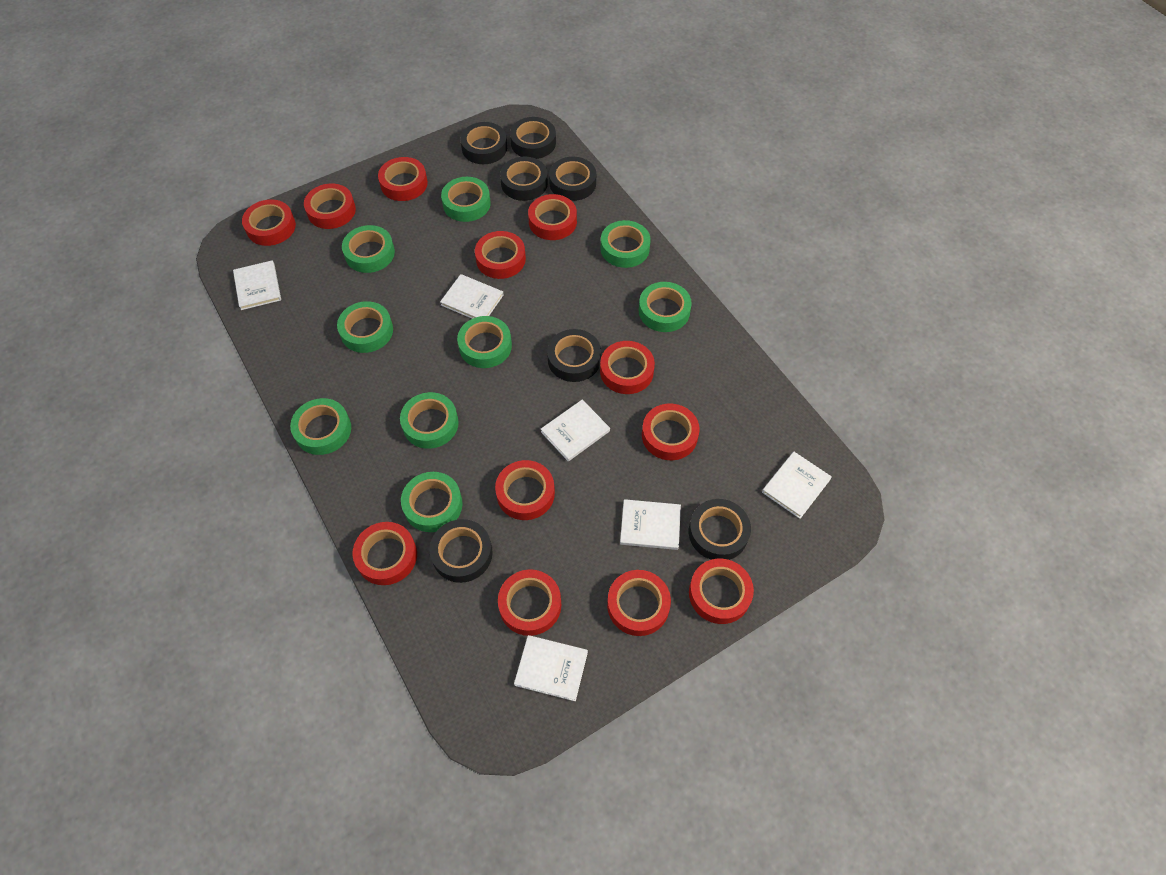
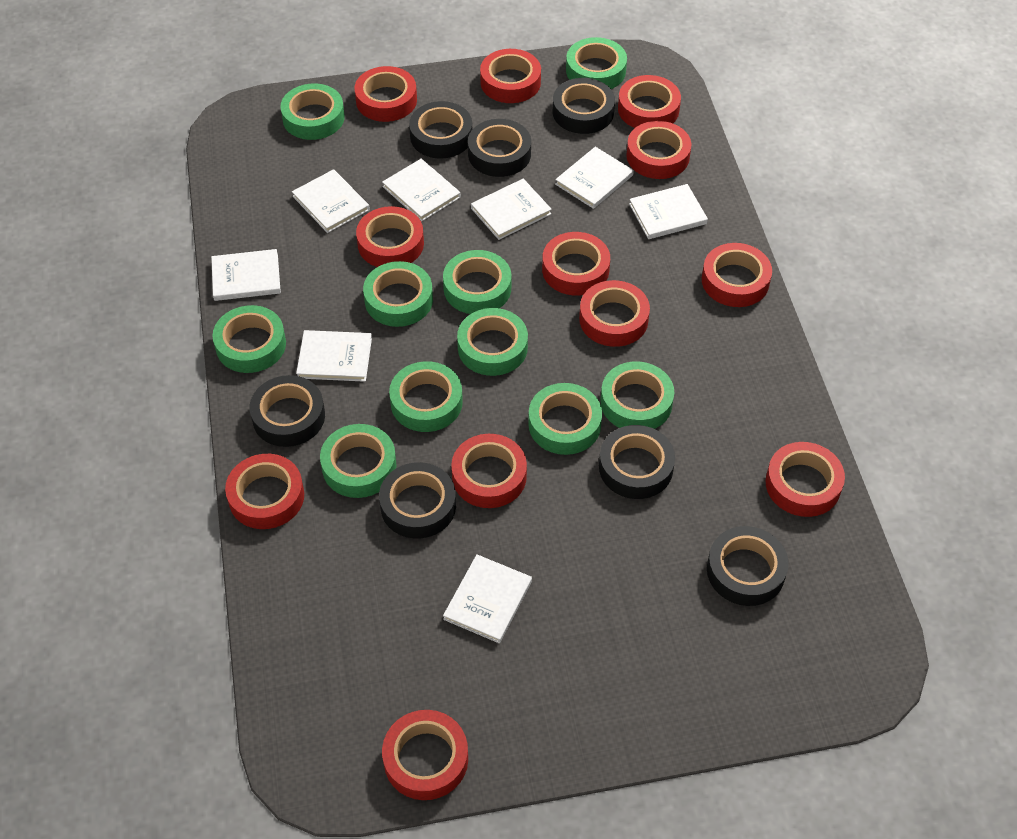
green tape: [290,398,351,455] [337,301,393,353] [342,225,395,273] [400,392,459,449] [401,472,463,532] [441,177,491,222] [457,316,512,368] [601,220,650,268] [639,282,692,332] = 9 -> [213,305,286,373] [280,83,345,140] [320,424,397,498] [363,261,433,327] [389,361,463,432] [443,250,511,314] [457,308,528,376] [528,383,602,455] [566,37,627,89] [600,362,674,429] = 10
white book: [233,261,281,310] [440,274,504,319] [514,635,588,701] [541,400,610,461] [620,499,681,550] [762,452,832,519] = 6 -> [211,249,281,301] [292,169,370,233] [296,330,372,382] [382,159,461,222] [443,555,532,643] [471,179,552,240] [555,147,634,209] [629,184,708,239] = 8

